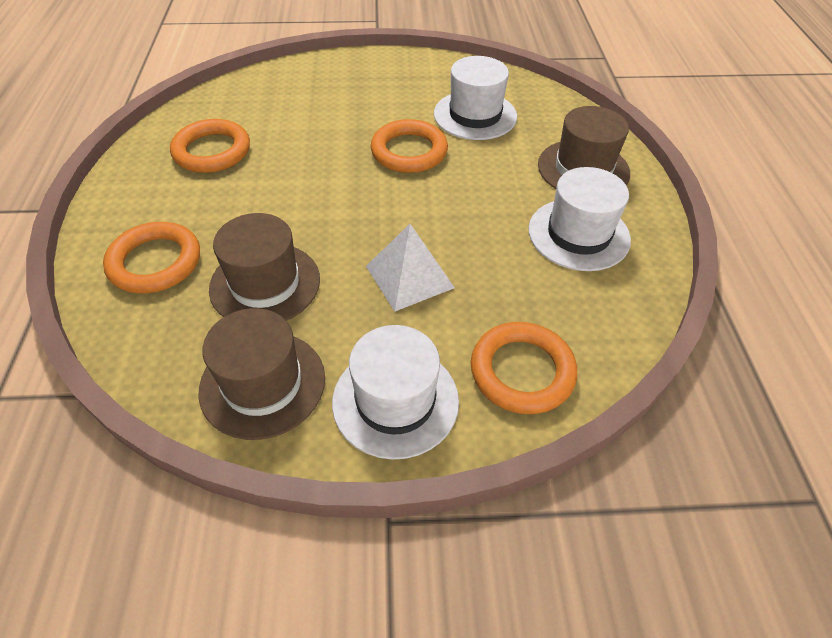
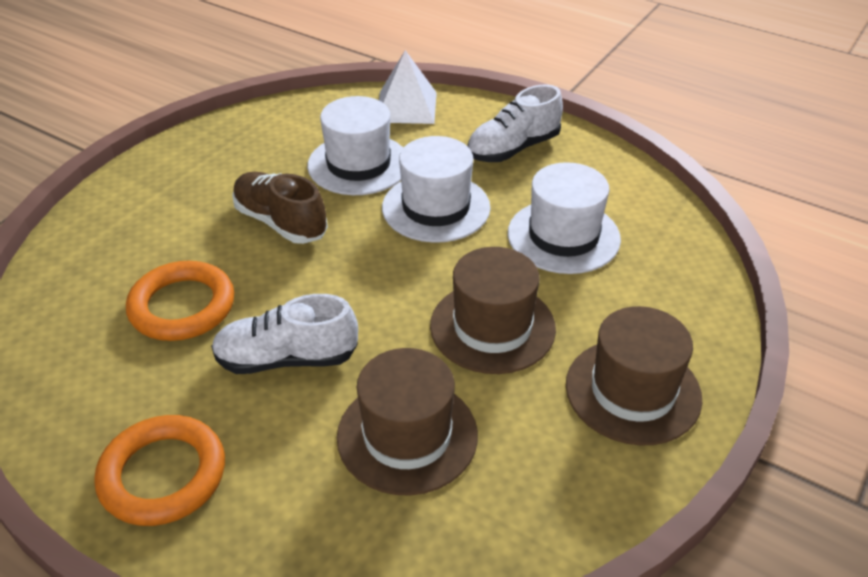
brown shoe: none = 0 -> [232,172,328,244] = 1
orange ring: [103,222,200,293] [170,119,250,173] [371,119,448,173] [471,322,577,414] = 4 -> [94,415,225,526] [126,261,234,341] = 2
white shoe: none = 0 -> [211,294,358,374] [467,85,563,162] = 2

